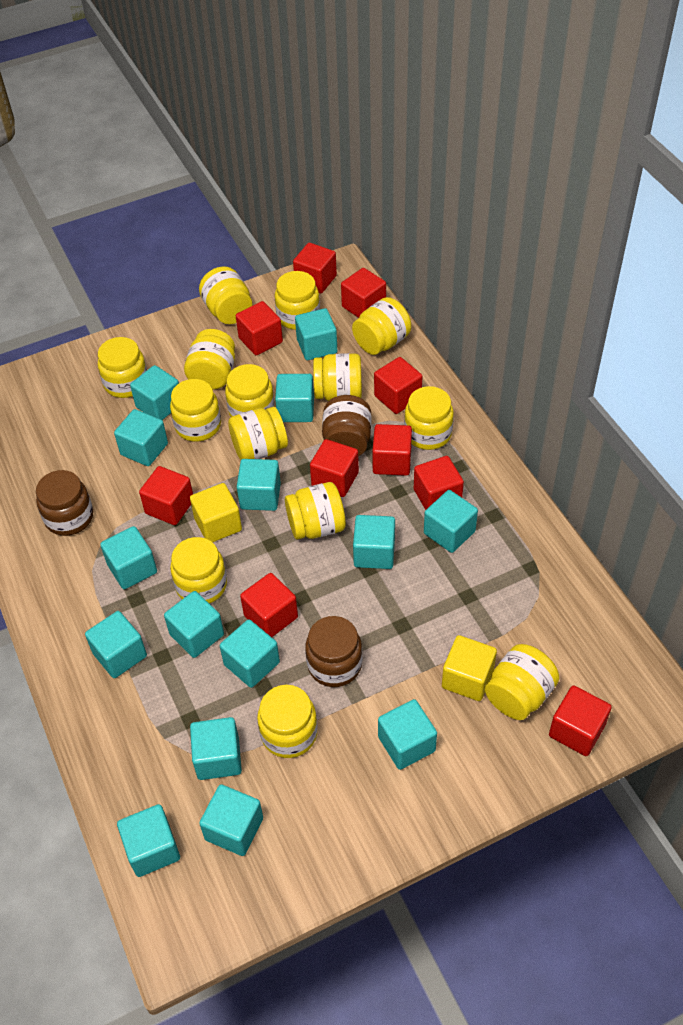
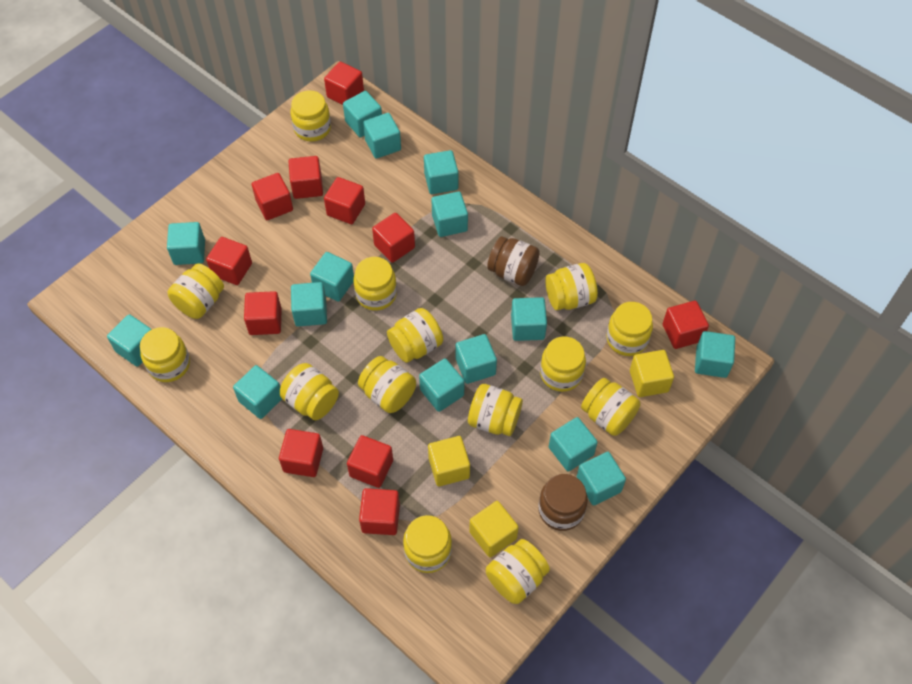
brown jar: [36,470,93,536] [305,616,362,687] [322,395,372,456] = 3 -> [487,236,540,286] [538,474,588,531] = 2
red cube: [139,466,193,525] [236,301,283,355] [240,573,298,637] [293,243,337,293] [310,439,359,497] [341,268,386,318] [372,424,412,476] [374,357,422,414] [414,456,464,510] [549,686,612,756] = 10 -> [206,237,252,285] [244,291,282,335] [252,173,293,220] [279,429,323,477] [288,156,323,199] [324,62,364,105] [324,177,365,224] [347,435,393,488] [359,488,400,535] [372,213,415,263] [663,301,709,349] = 11
yellow cube: [190,483,242,542] [442,635,497,701] = 2 -> [428,436,470,486] [469,501,519,557] [630,350,674,397] = 3

